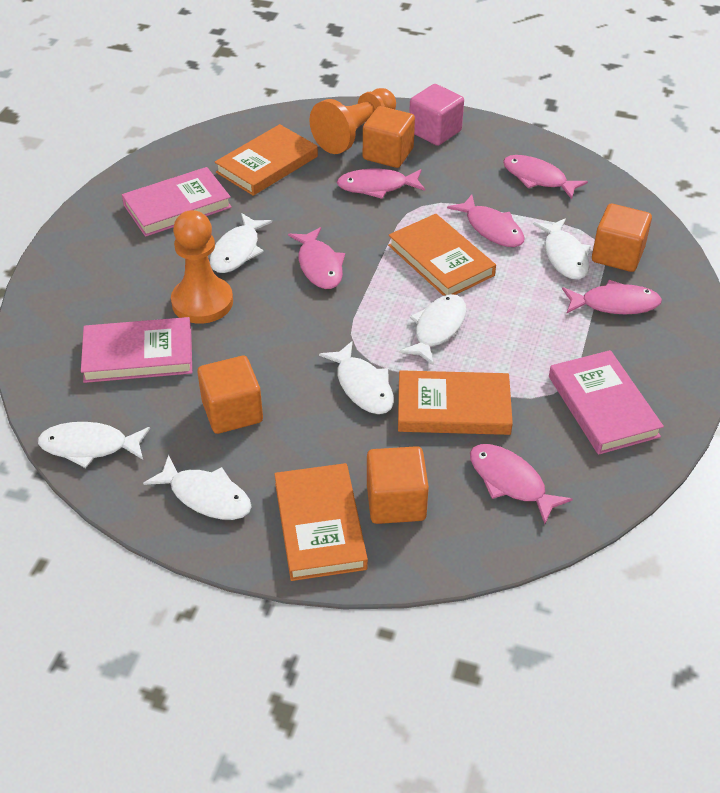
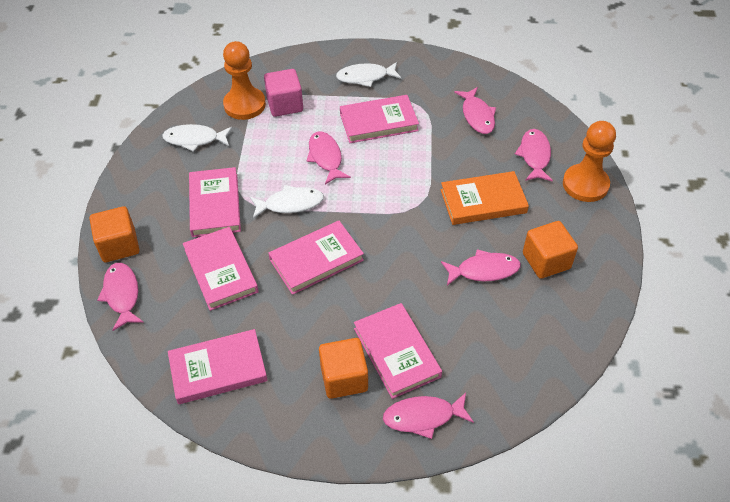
orange book: [215,124,318,196] [274,463,368,581] [388,214,496,296] [398,370,513,435] = 4 -> [441,171,529,225] = 1
orange cube: [197,356,263,434] [363,106,415,168] [367,446,429,524] [592,204,652,272] = 4 -> [89,206,139,262] [319,338,368,399] [523,221,578,279] = 3
pink book: [81,317,192,383] [122,167,232,237] [549,350,664,455] = 3 -> [168,329,268,404] [183,227,259,311] [189,167,241,237] [269,221,364,295] [340,95,419,143] [354,303,442,399] = 6
white fish: [38,422,150,468] [143,455,252,520] [210,213,272,273] [319,341,394,414] [399,294,466,366] [533,218,591,280] = 6 -> [162,124,232,152] [250,185,324,218] [336,62,401,87] = 3

